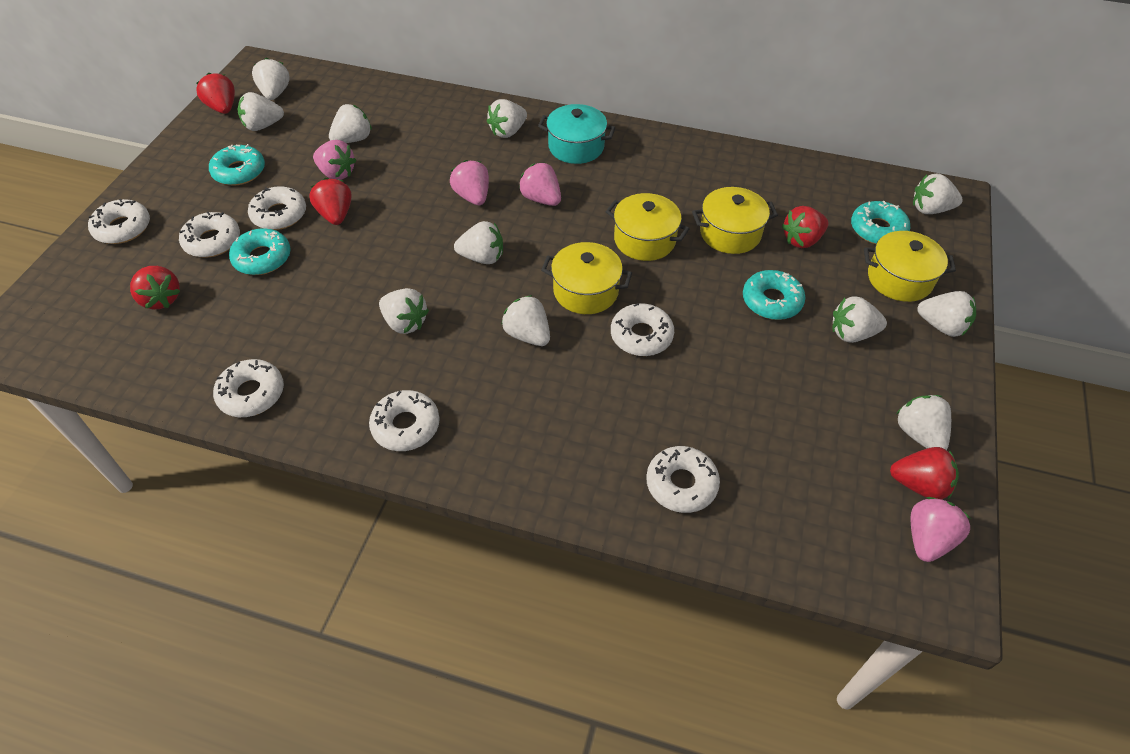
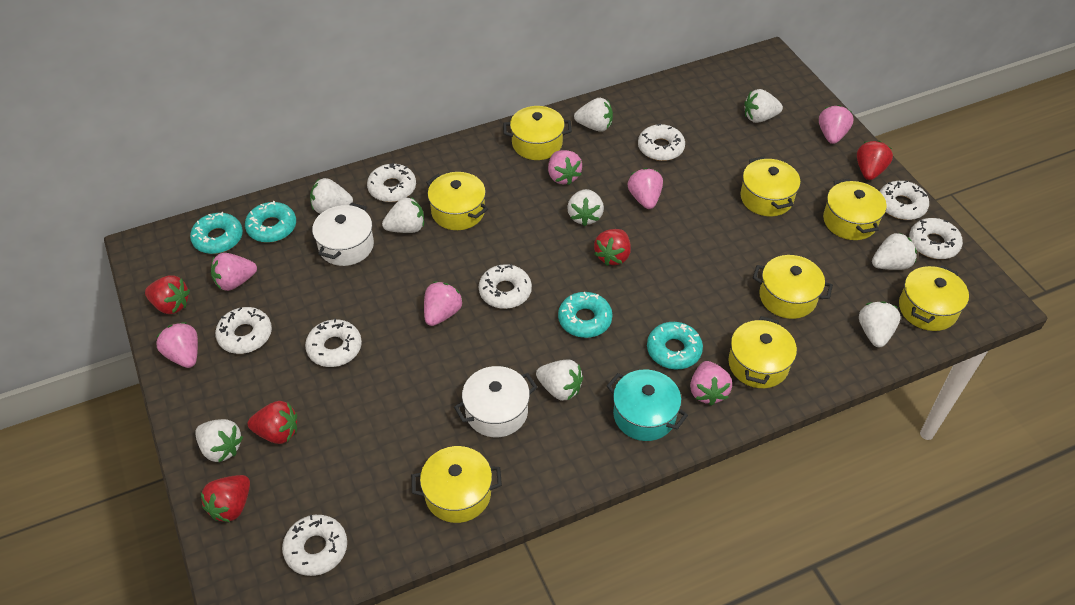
pink strawberry: [313,140,357,180] [450,160,489,205] [519,163,561,206] [911,497,970,562] = 4 -> [156,322,198,368] [211,253,257,291] [424,282,463,326] [548,150,582,185] [628,168,663,209] [690,361,732,406] [819,105,854,144] = 7
white donut: [88,199,150,244] [179,212,240,257] [213,359,284,417] [248,186,306,230] [369,390,440,451] [611,303,674,356] [646,446,720,513] = 7 -> [215,307,272,354] [282,515,347,576] [305,318,362,367] [367,163,416,202] [479,264,532,309] [638,124,685,161] [880,181,929,220] [909,218,963,259] = 8
white pot: none = 0 -> [312,203,374,266] [454,366,537,437] = 2
white strawberry: [238,92,284,131] [252,58,290,100] [329,104,372,143] [379,288,429,334] [454,221,503,264] [487,99,527,138] [501,295,550,346] [832,296,887,343] [896,395,951,450] [913,173,963,214] [917,291,976,337] = 11 -> [195,419,243,462] [310,178,353,214] [382,197,424,233] [536,360,583,401] [567,189,604,226] [574,98,613,132] [744,89,783,123] [859,301,901,347] [872,232,917,270] = 9
yellow pot: [541,242,632,314] [606,193,690,261] [692,187,778,254] [864,231,956,302] = 4 -> [411,446,502,523] [426,172,488,230] [503,106,572,160] [728,316,797,388] [740,156,800,216] [753,255,833,319] [823,179,887,240] [899,265,969,331] = 8

